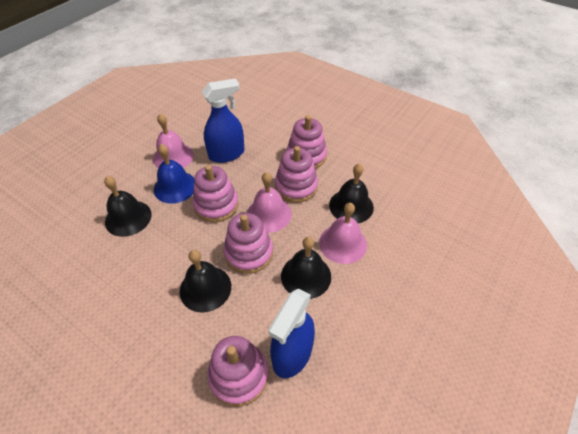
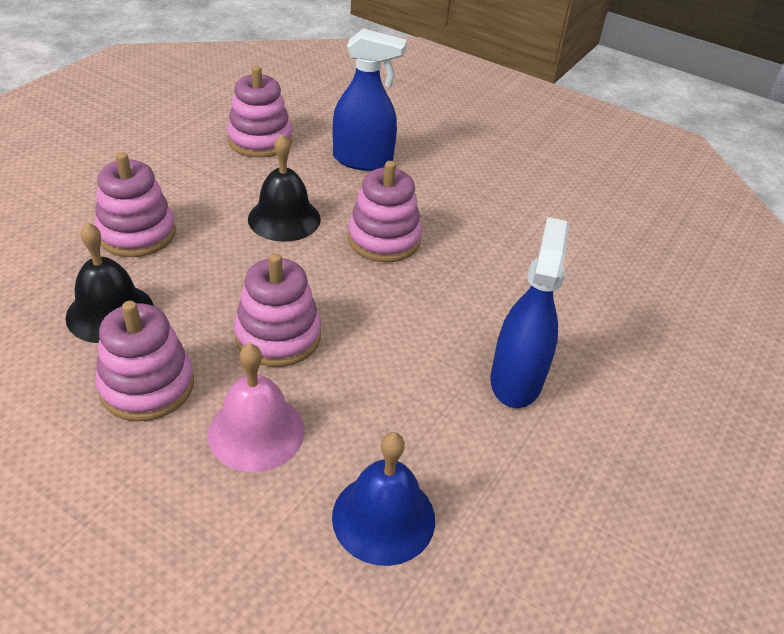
black bell: [104,176,152,237] [180,250,231,313] [281,237,331,299] [329,163,374,223] = 4 -> [66,222,154,343] [248,134,321,242] = 2
pink bell: [153,113,194,168] [247,172,292,233] [319,203,367,264] = 3 -> [208,343,305,472] = 1

